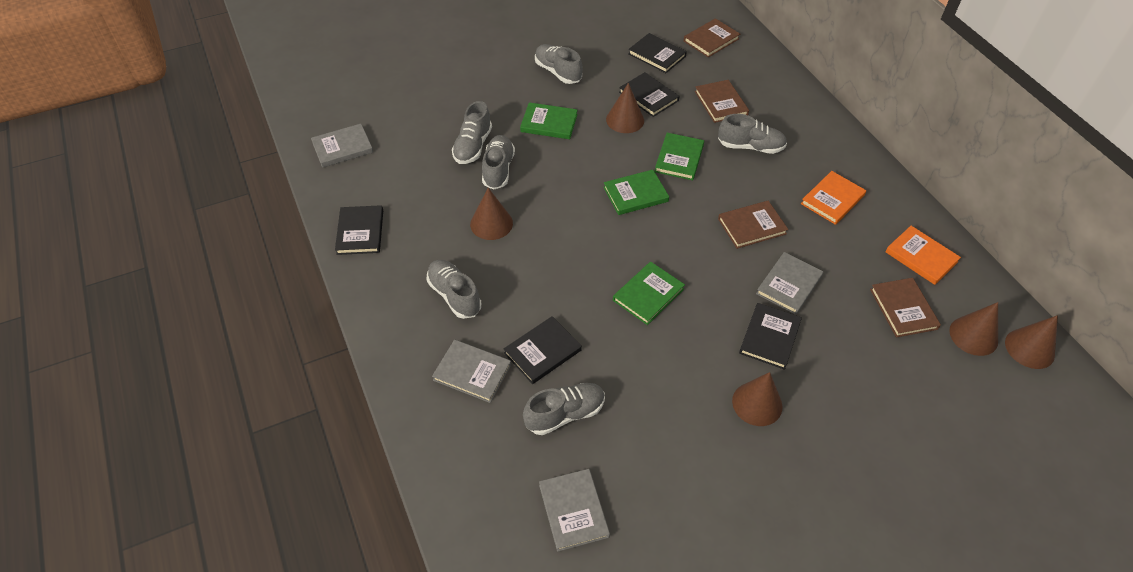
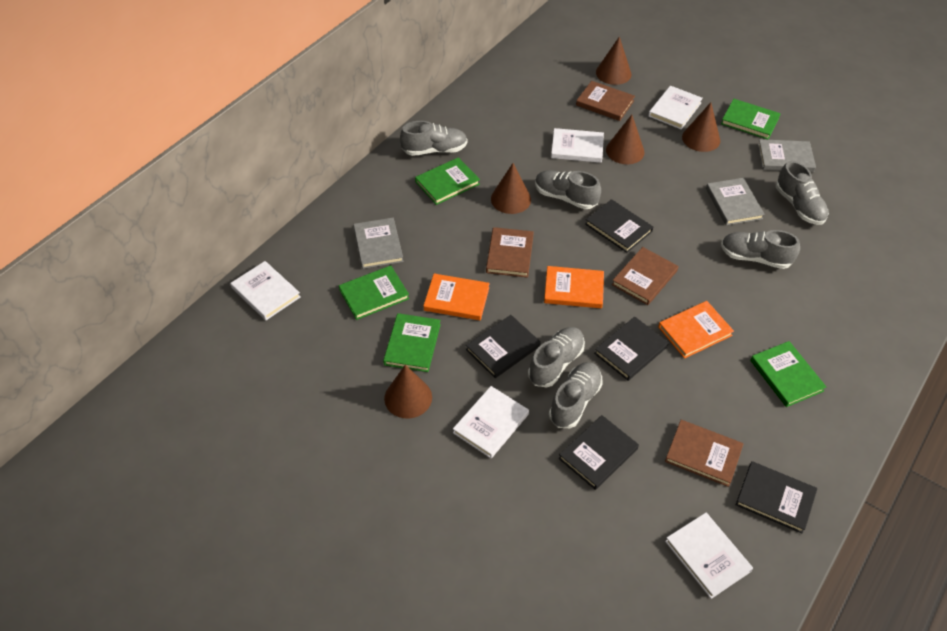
green book: [520,102,578,139] [603,170,669,215] [613,262,685,325] [654,133,704,180] = 4 -> [339,265,409,320] [383,313,441,372] [415,157,480,205] [721,99,781,140] [750,341,826,407] = 5
grey book: [311,124,373,168] [432,340,511,403] [539,469,610,552] [756,252,824,315] = 4 -> [353,218,403,269] [706,178,765,225] [758,139,816,172] = 3
orange book: [801,171,866,225] [885,226,961,285] = 2 -> [423,274,490,320] [544,266,604,308] [658,301,734,359] = 3
white book: none = 0 -> [230,261,301,320] [453,386,529,458] [551,128,604,163] [648,86,703,129] [665,513,753,599] = 5

